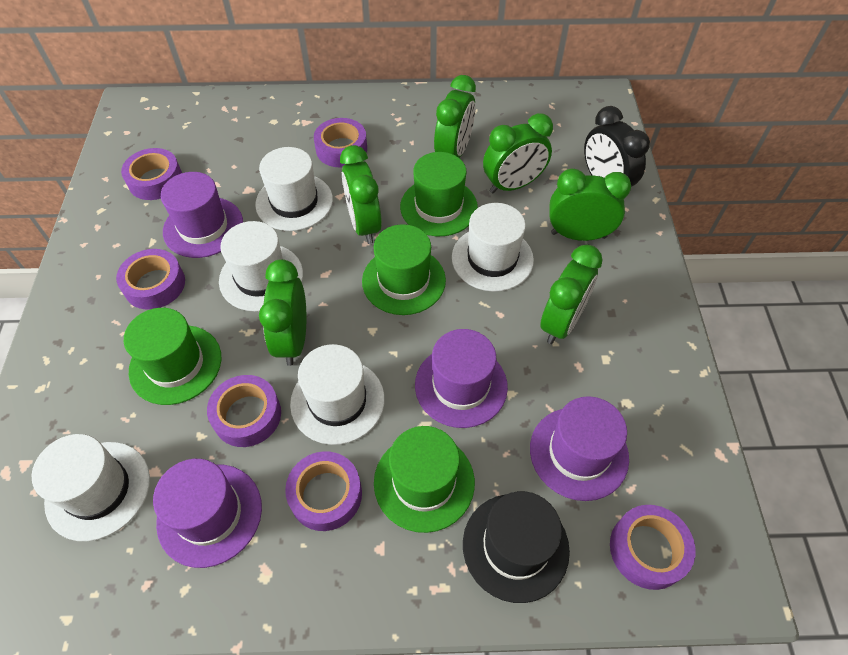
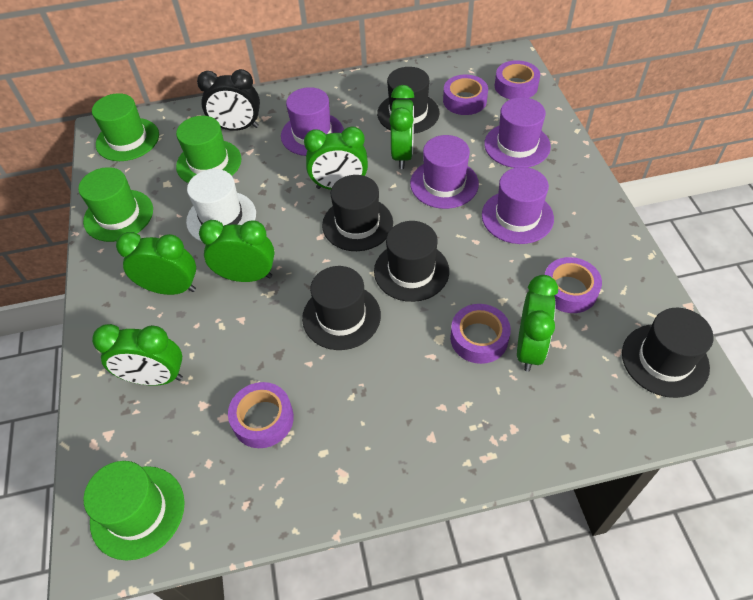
black hat: [463,491,570,603] = 1 -> [302,266,381,350] [322,175,393,251] [374,221,449,302] [377,67,440,134] [622,308,714,398] = 5
purple tape: [116,249,185,310] [121,148,182,200] [207,375,281,447] [285,451,362,531] [314,118,367,168] [610,505,695,590] = 6 -> [228,382,294,448] [443,74,488,115] [450,304,511,364] [495,60,540,99] [544,257,602,313] = 5
white hat: [32,434,150,541] [219,221,303,312] [255,147,333,231] [290,344,385,445] [452,203,534,292] = 5 -> [186,169,256,242] = 1

